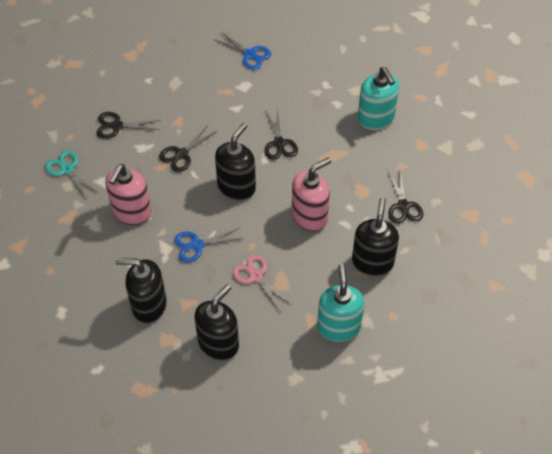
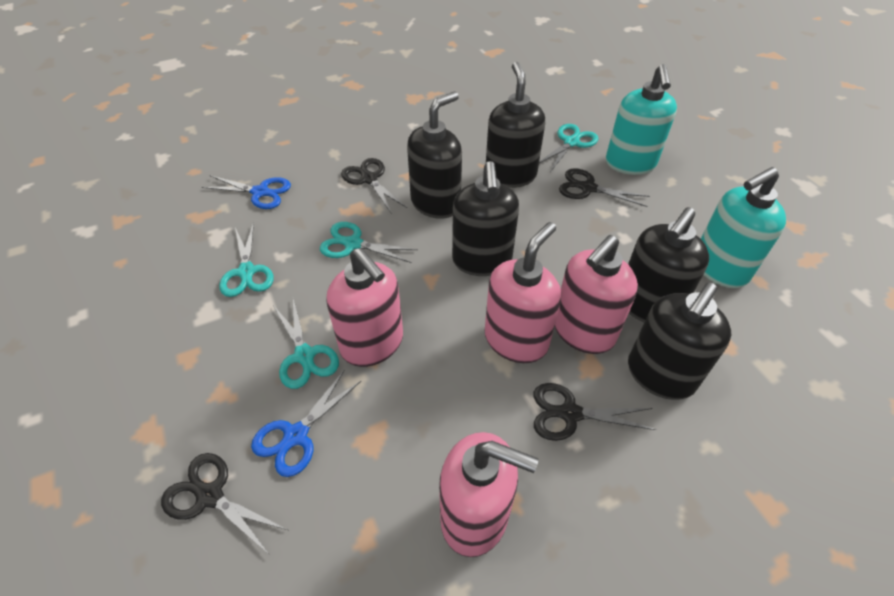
black soap dispenser: [116,258,167,323] [195,284,239,360] [215,123,256,200] [352,198,399,276] = 4 -> [407,91,462,219] [452,161,519,276] [486,62,545,188] [628,207,709,322] [628,282,731,400] = 5
pink scissors: [233,255,291,311] = 1 -> none = 0
pink soap dispenser: [106,164,151,225] [292,158,331,232] = 2 -> [326,248,403,367] [439,432,538,557] [485,222,561,363] [555,235,638,354] = 4
turquoise scissors: [45,150,98,200] = 1 -> [219,222,274,297] [273,299,339,389] [320,222,418,263] [539,124,599,172] = 4

